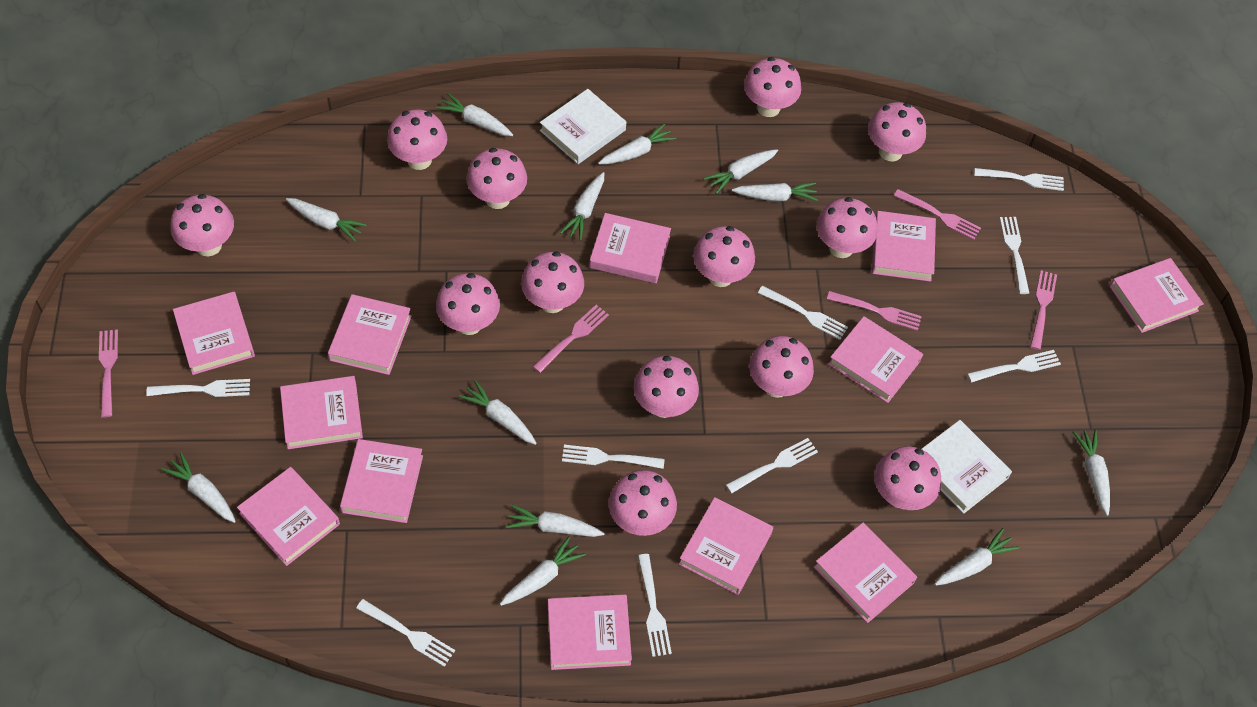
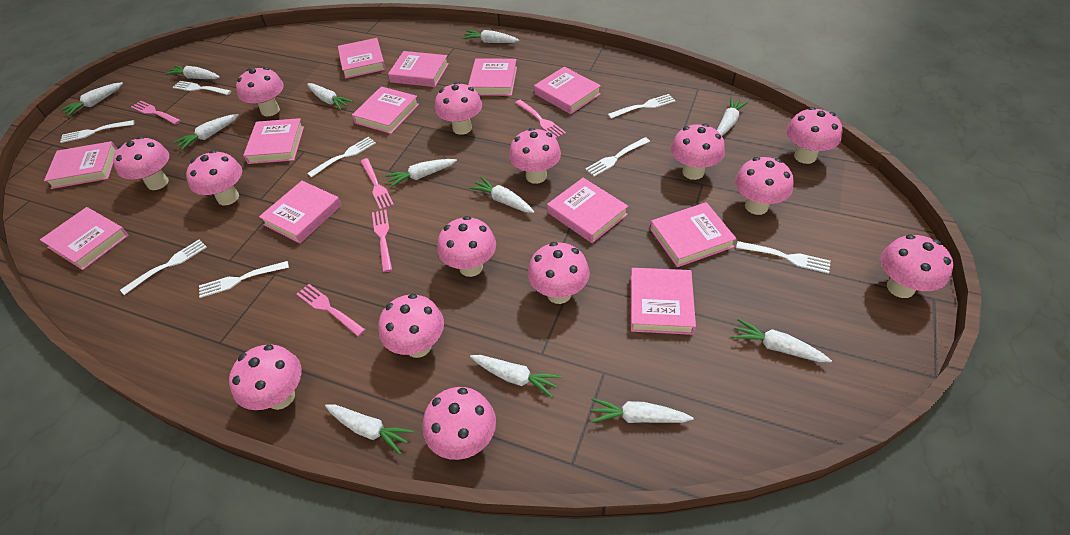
pink mushroom: [170,194,234,256] [387,109,447,170] [436,273,500,335] [466,148,527,209] [521,252,584,313] [609,470,677,536] [634,356,699,418] [693,226,755,287] [744,57,801,117] [749,336,814,398] [817,197,878,258] [868,102,926,161] [874,446,941,510] = 13 -> [113,136,169,190] [186,150,242,205] [229,344,302,410] [236,67,284,116] [379,294,444,358] [423,387,496,460] [435,82,482,135] [437,216,496,277] [509,128,561,184] [528,242,590,304] [671,123,725,180] [735,157,794,215] [786,107,842,164] [881,235,953,298] = 14
white book: [540,89,626,164] [922,420,1012,514] = 2 -> none = 0
white fork: [146,379,250,397] [356,599,455,667] [562,445,665,469] [638,554,672,657] [726,438,818,493] [758,286,848,340] [967,350,1061,383] [974,168,1064,191] [1000,217,1029,294] = 9 -> [60,120,134,143] [120,239,207,295] [173,81,231,95] [199,261,289,298] [307,137,376,178] [585,137,650,177] [608,94,675,119] [736,241,831,274] = 8

